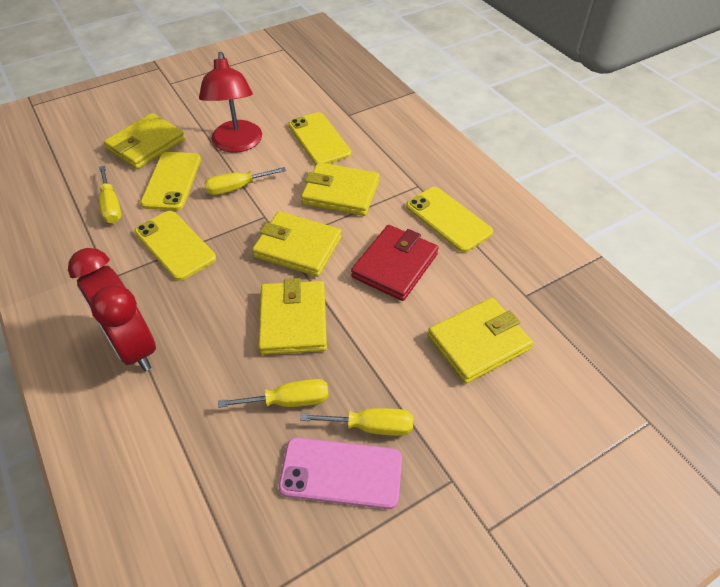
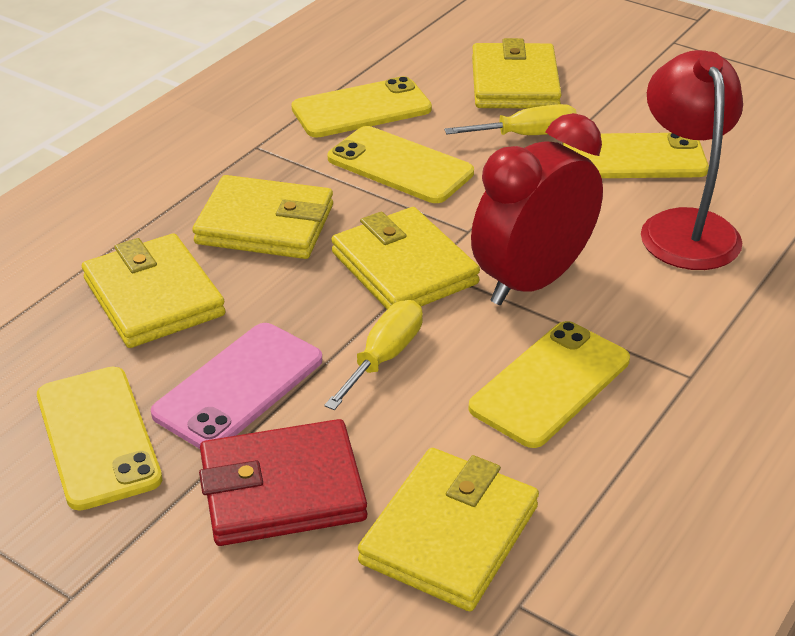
yellow phone: [134,211,216,281] [140,152,201,210] [288,112,351,165] [406,187,493,252] = 4 -> [37,367,162,511] [291,76,432,137] [328,126,474,203] [468,321,630,448] [562,133,709,178] = 5
yellow screwdriver: [99,166,122,223] [204,167,286,195] [218,379,329,408] [300,408,413,436] = 4 -> [324,300,423,410] [444,104,577,135] = 2

